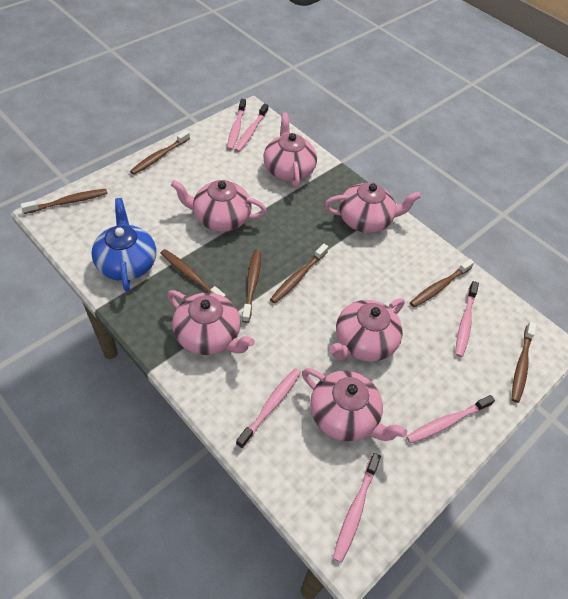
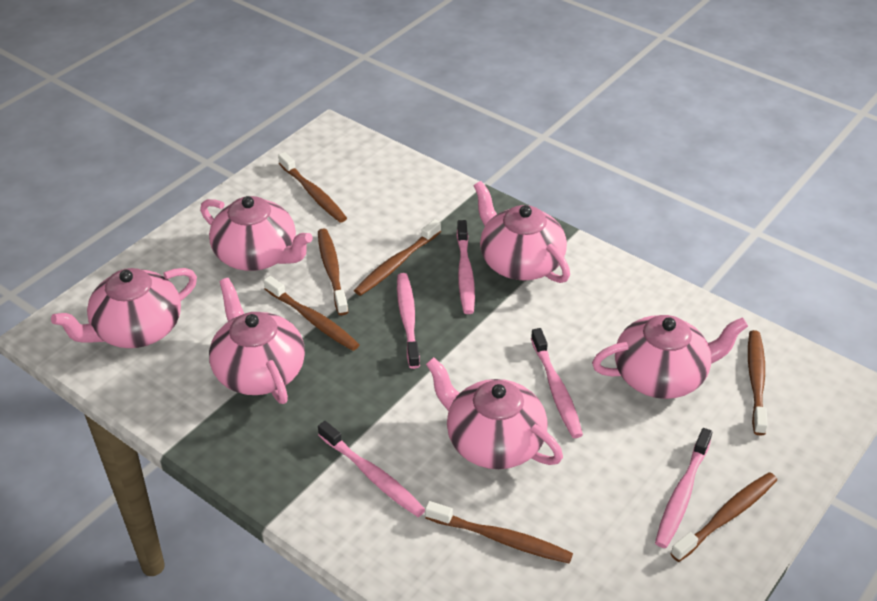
blue teapot: [91,198,156,292] = 1 -> none = 0
pink toothbrush: [227,99,246,150] [234,104,268,152] [236,368,301,449] [333,453,381,563] [406,395,495,444] [455,281,479,357] = 6 -> [318,421,425,517] [397,273,420,369] [457,220,475,314] [531,328,583,438] [655,428,713,548] = 5

